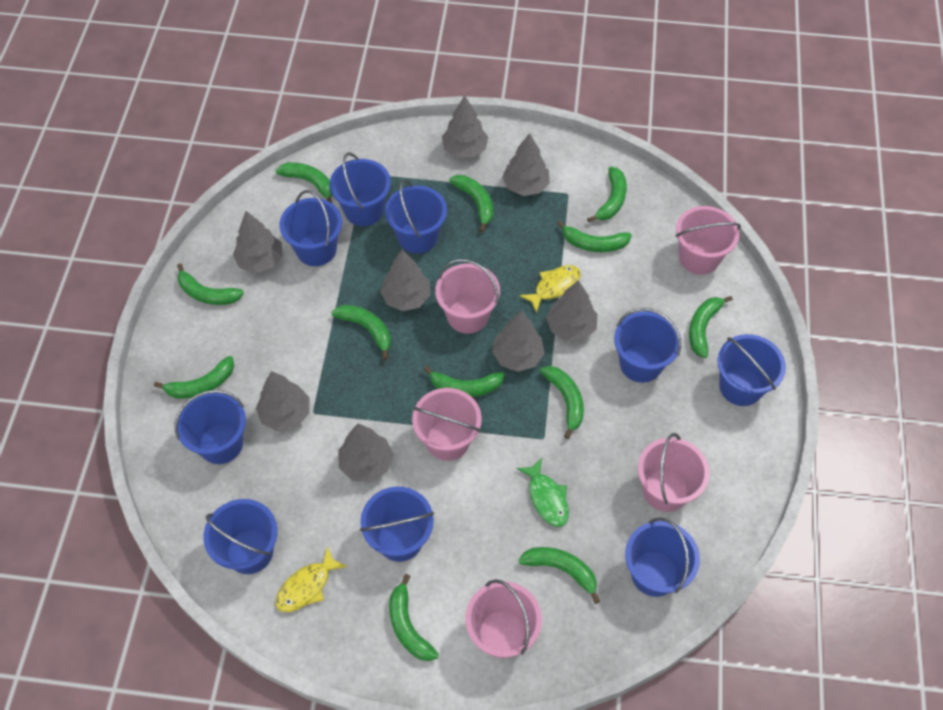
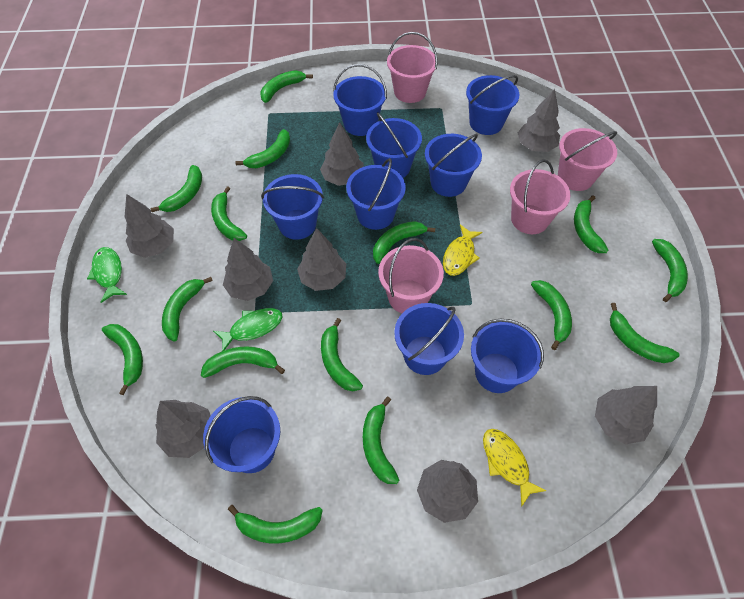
green banana: [154,356,234,399] [177,264,244,305] [275,162,333,203] [331,305,391,360] [389,574,439,661] [423,366,505,397] [449,175,493,232] [518,547,600,604] [540,366,584,439] [557,220,632,252] [587,166,627,222] [689,296,733,358] = 12 -> [102,324,143,395] [150,165,202,212] [162,277,213,341] [201,346,285,378] [211,186,247,241] [228,505,323,543] [235,129,290,168] [260,70,313,103] [321,318,363,391] [363,397,399,484] [373,221,435,264] [531,280,572,350] [574,195,608,253] [610,303,680,363] [652,239,688,302] = 15
green fish: [517,458,569,527] = 1 -> [87,247,127,303] [213,308,282,351] = 2
pink bucket: [412,388,482,461] [435,259,500,334] [465,579,542,658] [638,433,710,512] [676,206,741,275] = 5 -> [378,238,444,313] [387,32,438,103] [510,159,570,234] [558,128,617,191] = 4

